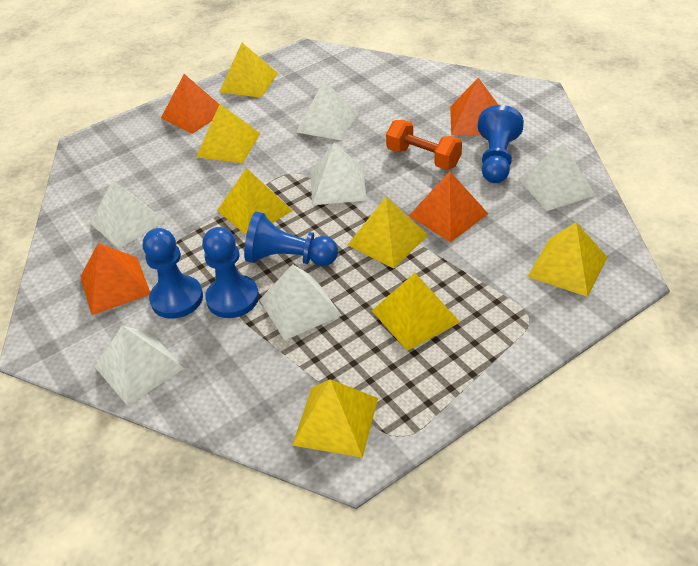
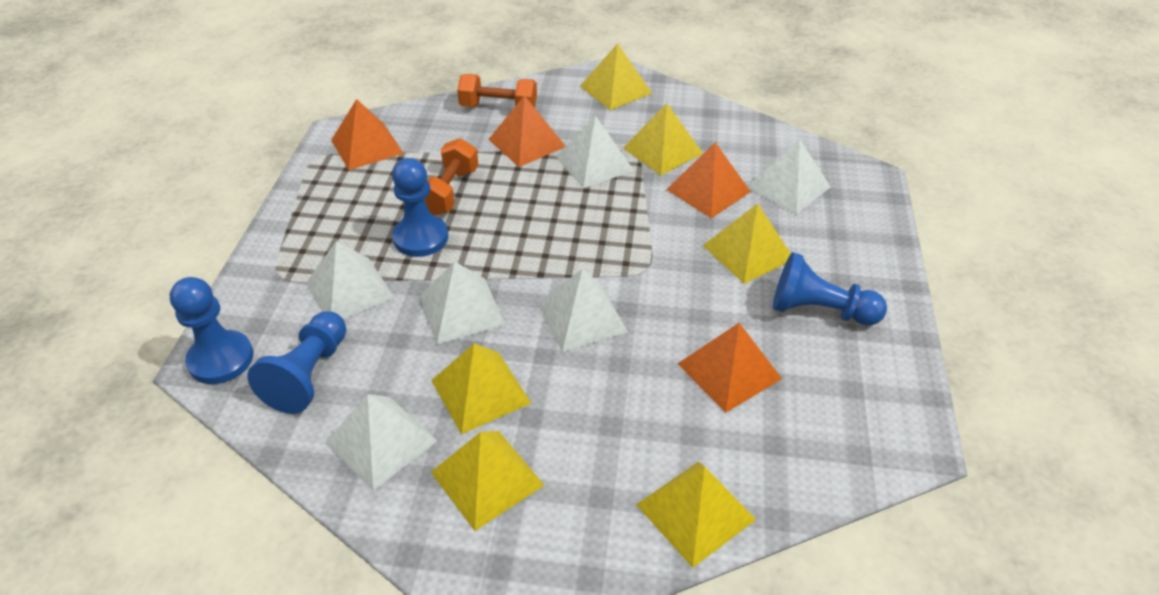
orange dumbbell: [386,120,462,169] = 1 -> [424,138,479,216] [457,74,537,108] = 2
yellow pyramid: [196,104,261,163] [217,168,293,235] [220,43,278,98] [293,379,378,458] [348,197,428,269] [372,273,460,351] [528,222,608,297] = 7 -> [431,343,531,434] [431,431,544,531] [580,43,652,110] [623,103,703,175] [636,461,756,568] [703,203,791,284] = 6

